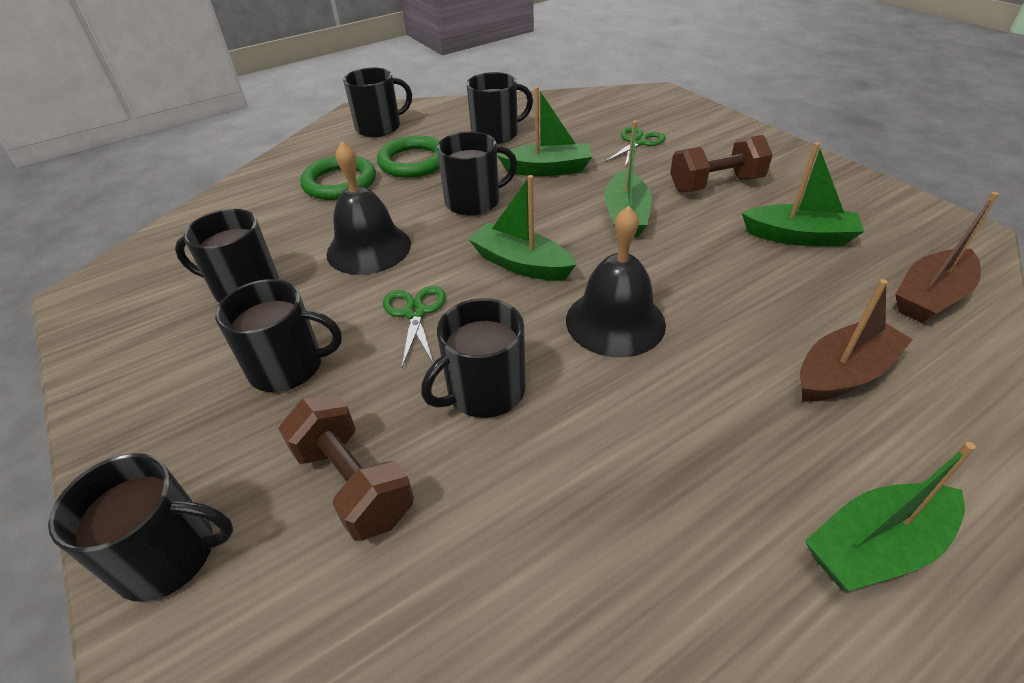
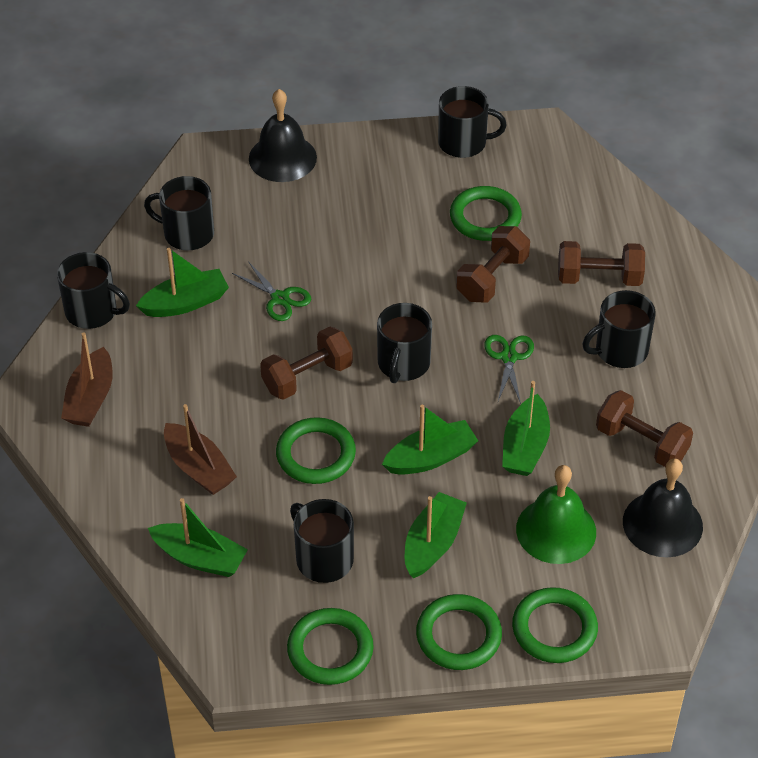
black mug: [48,453,234,602] [175,209,279,303] [215,279,342,392] [343,68,412,137] [421,298,526,418] [437,131,517,216] [467,72,533,144] = 7 -> [57,252,130,329] [144,176,214,251] [290,499,354,583] [377,303,432,383] [438,86,507,158] [582,290,656,368] = 6
brown dumbbell: [278,394,414,541] [670,135,773,192] = 2 -> [260,326,353,400] [456,226,530,303] [558,241,645,286] [596,390,693,467] = 4
green bell: none = 0 -> [516,465,596,564] = 1
green ring: [300,156,376,200] [377,136,440,178] = 2 -> [276,417,356,484] [287,608,374,685] [416,594,502,670] [450,186,522,241] [512,587,598,663] = 5

